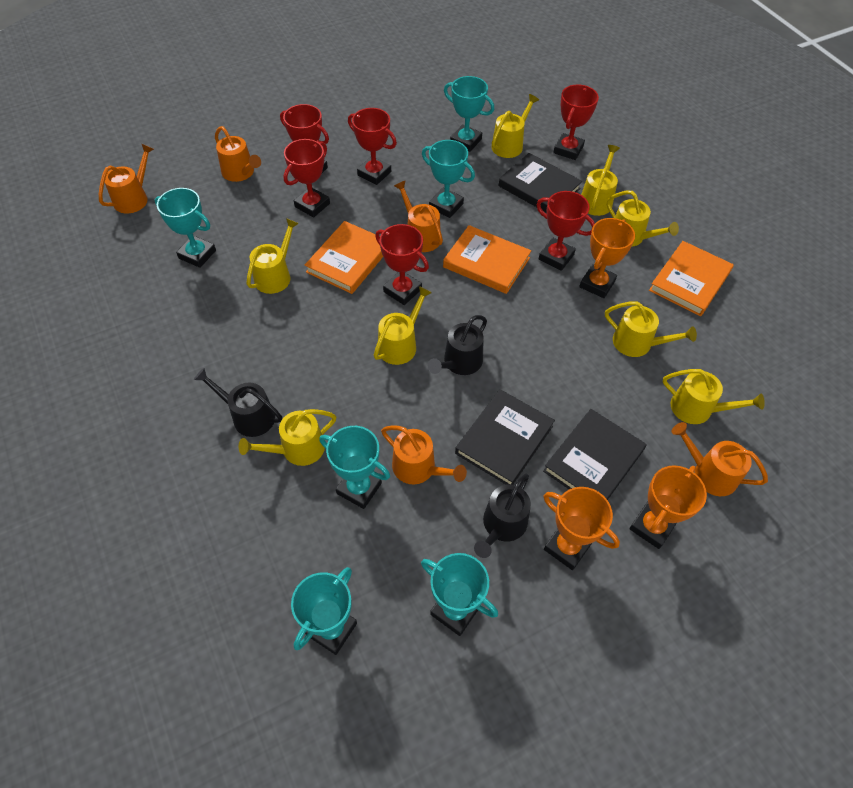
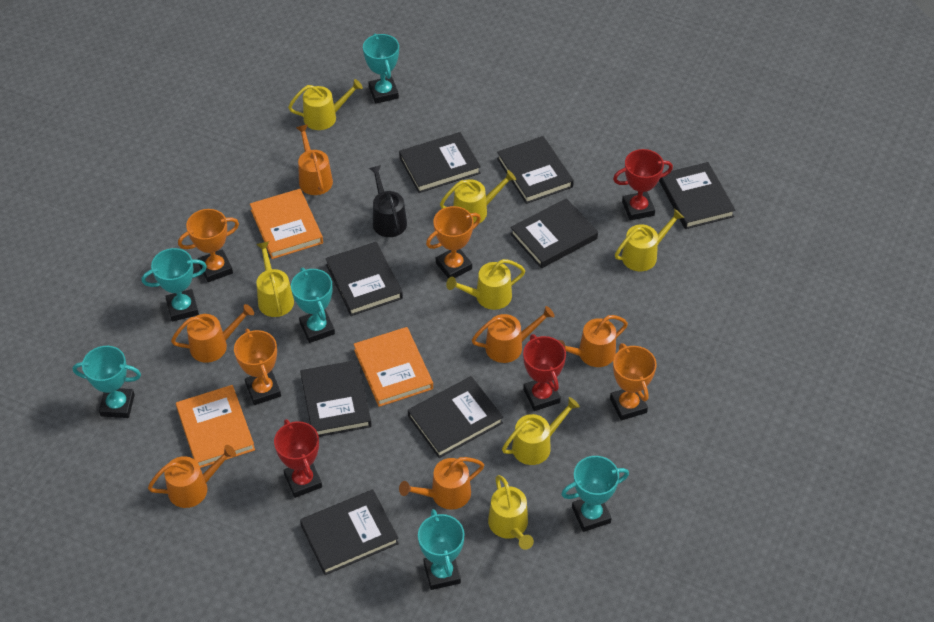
black book: [455,389,555,485] [499,153,582,213] [543,409,647,500] = 3 -> [300,360,372,437] [300,489,399,575] [325,242,403,316] [399,132,481,193] [408,376,503,458] [497,136,574,204] [510,198,598,268] [659,162,736,229] = 8
black watering can: [194,368,282,437] [428,315,487,375] [474,474,531,558] = 3 -> [369,165,407,237] = 1
orange trophy: [544,487,620,570] [579,218,635,298] [629,465,707,549] = 3 -> [178,209,239,282] [234,329,281,405] [426,206,481,278] [610,343,657,421] = 4
orange watering can: [99,144,154,214] [215,126,261,182] [381,425,467,484] [394,180,443,252] [672,422,768,496] = 5 -> [148,445,236,508] [171,304,254,363] [296,125,333,195] [399,457,484,510] [472,306,555,363] [558,315,628,367] = 6
red trophy: [280,104,329,173] [283,139,330,218] [348,108,397,185] [375,224,429,305] [536,191,595,271] [553,84,599,160] = 6 -> [274,419,322,498] [523,334,566,411] [613,149,673,220] = 3
yellow watering can: [239,409,337,466] [246,218,299,294] [374,286,432,365] [491,94,539,158] [581,145,620,216] [605,301,697,357] [607,191,679,247] [663,369,765,424] = 8 -> [256,241,294,317] [288,79,363,130] [440,170,516,224] [446,259,525,310] [488,475,534,550] [502,397,580,465] [615,209,684,271] = 7

